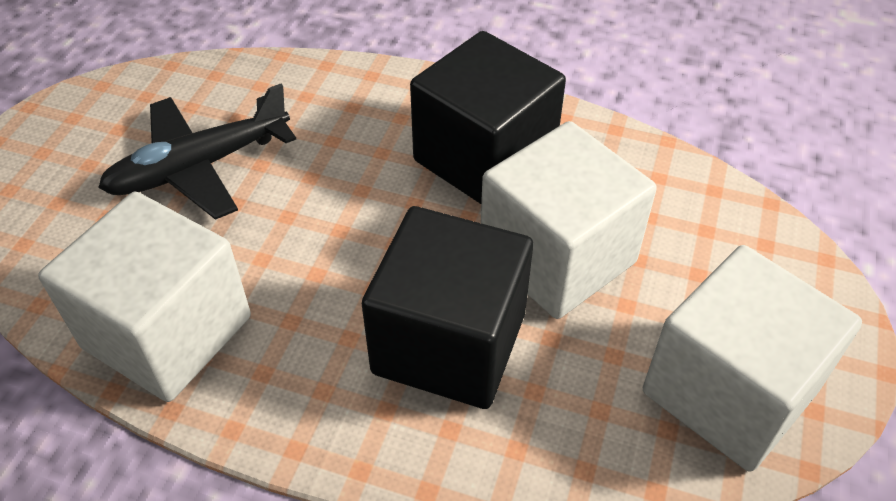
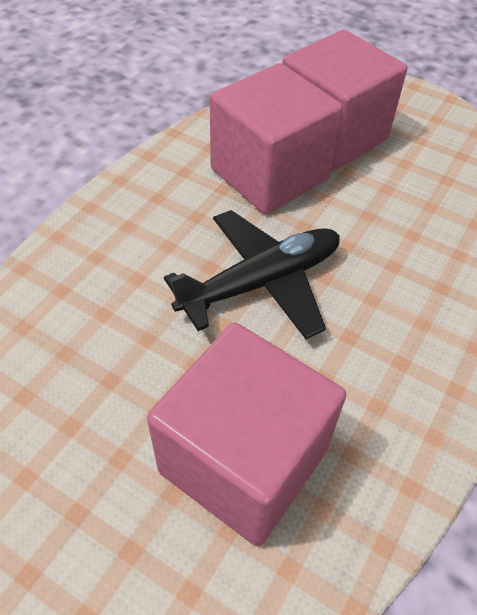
black cube: [362,206,533,409] [410,31,566,204] = 2 -> none = 0
pink cube: none = 0 -> [147,323,346,546] [210,63,343,214] [282,30,407,171] = 3
white cube: [38,192,251,402] [481,121,657,319] [643,245,862,472] = 3 -> none = 0

